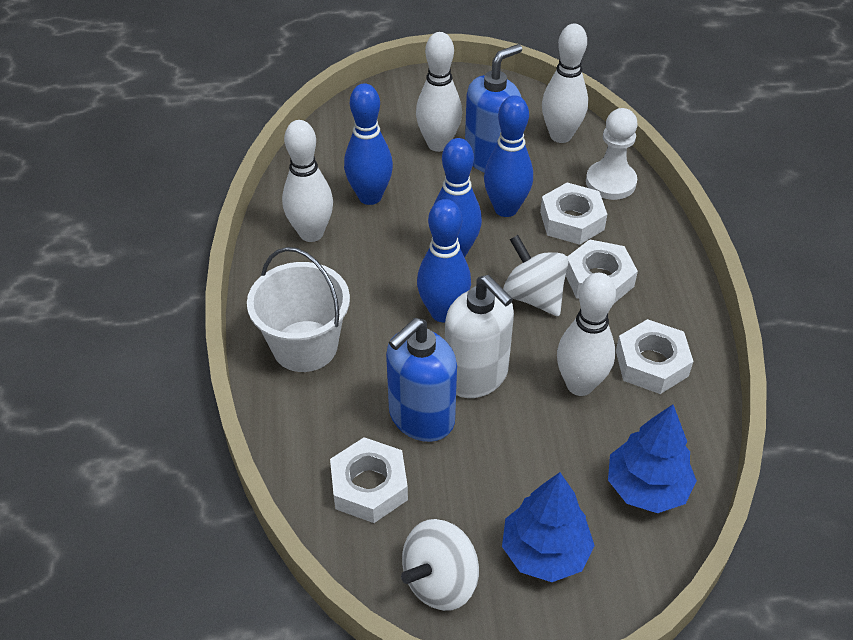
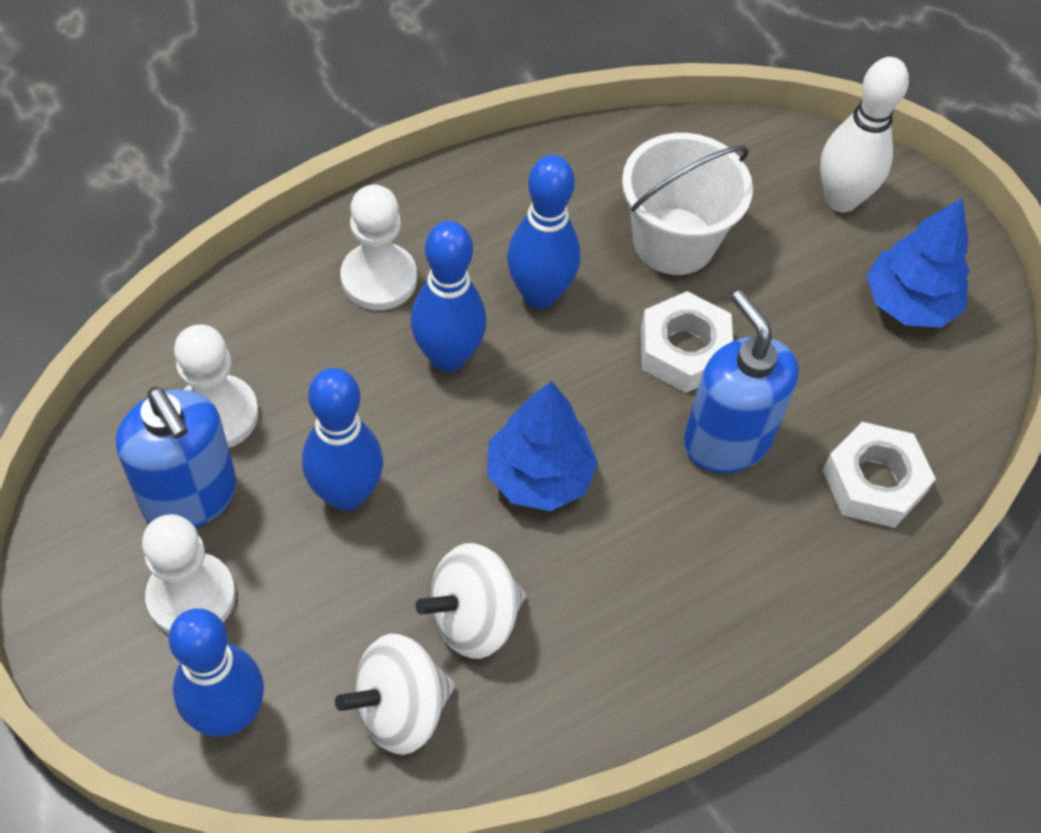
white bowling pin: [282,120,333,242] [416,32,462,152] [542,24,588,143] [557,273,616,396] = 4 -> [820,57,909,212] = 1
white nut: [330,437,408,523] [540,183,607,245] [566,239,638,303] [616,319,694,394] = 4 -> [641,291,733,393] [822,422,936,528] = 2
white pawn: [586,108,638,200] = 1 -> [142,514,236,634] [174,324,259,448] [340,185,417,310] = 3
white soap dispenser: [445,275,514,398] = 1 -> none = 0

